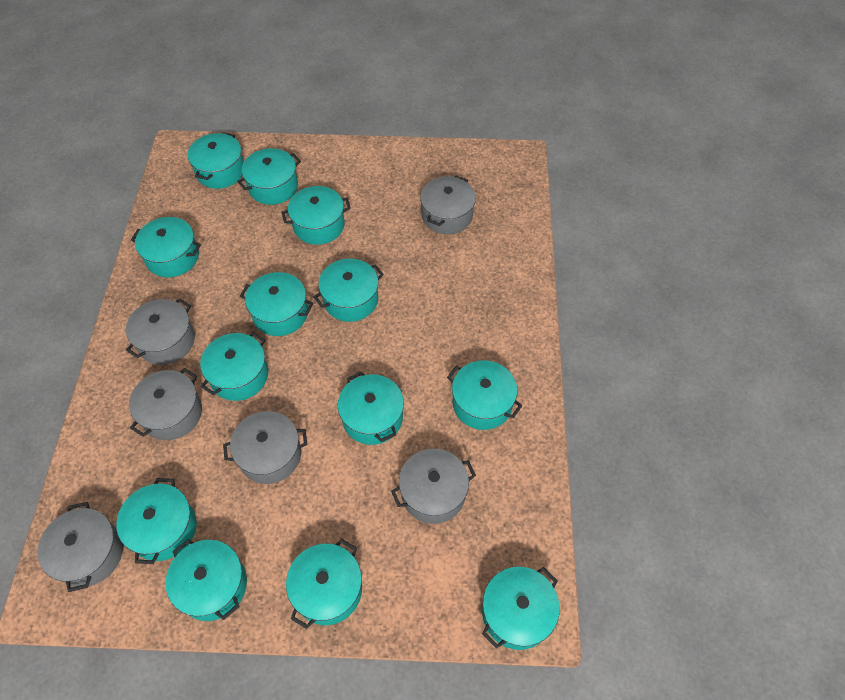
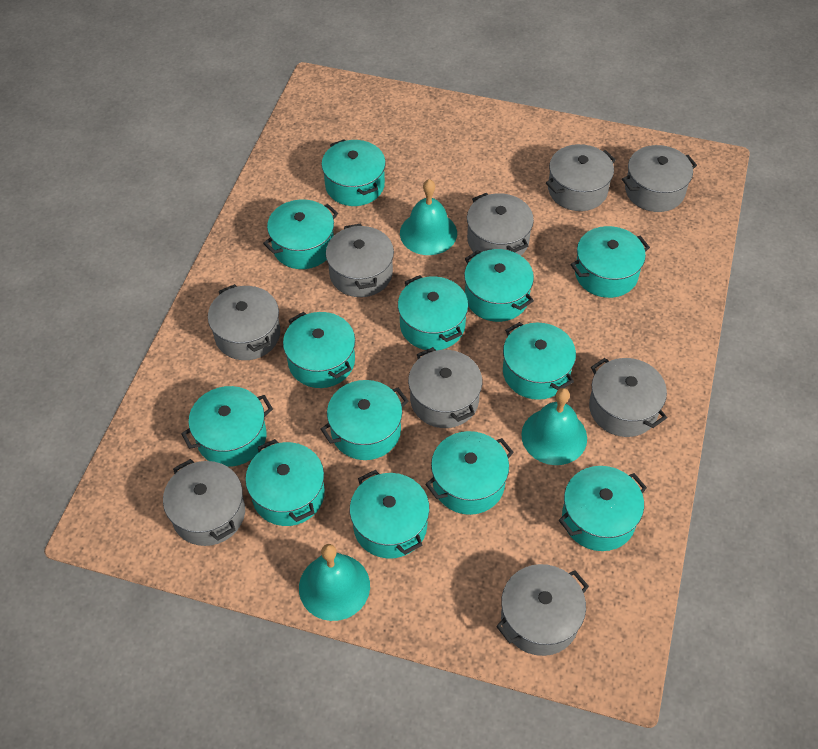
grey pot: [38,502,123,592] [126,298,195,365] [129,368,202,440] [223,411,307,484] [391,449,476,524] [420,176,476,234] = 6 -> [163,459,245,546] [208,284,280,360] [326,223,394,297] [408,347,482,428] [467,193,534,255] [496,564,589,656] [546,144,616,211] [589,358,667,437] [622,145,697,212] = 9
turquoise bell: none = 0 -> [299,544,370,621] [400,179,457,255] [521,388,587,465] = 3

